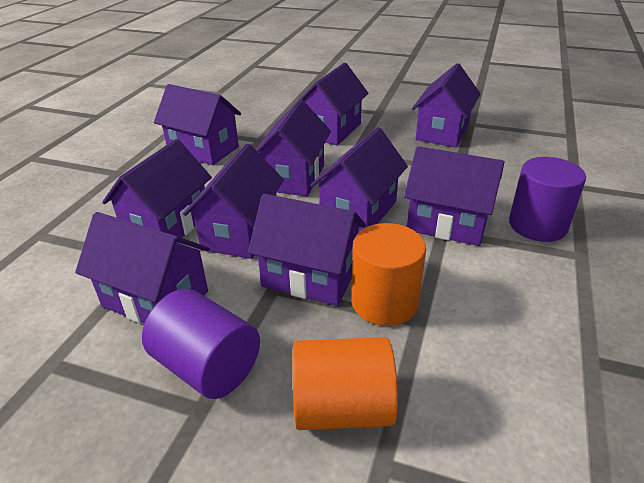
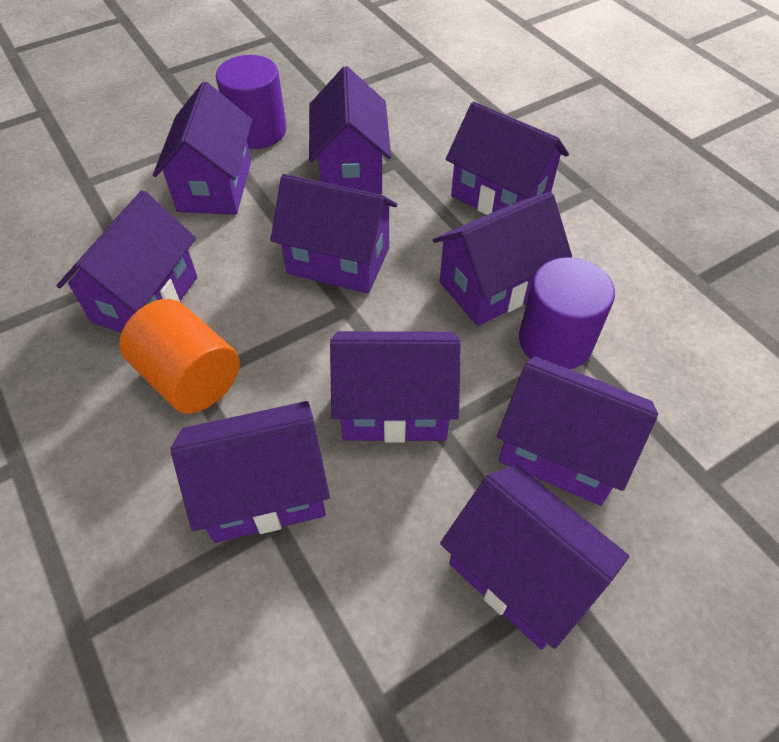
orange cylinder: [293,337,398,430] [351,223,426,326] = 2 -> [119,299,240,413] = 1

